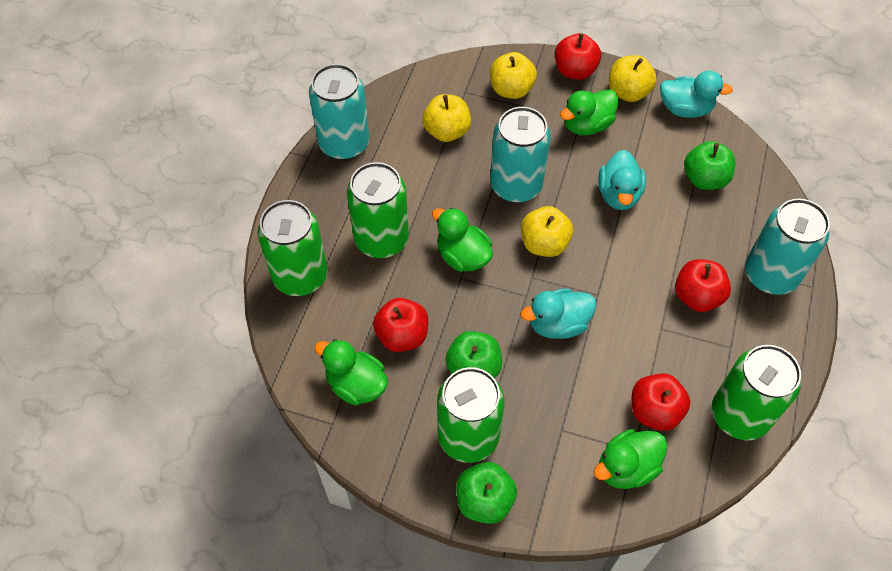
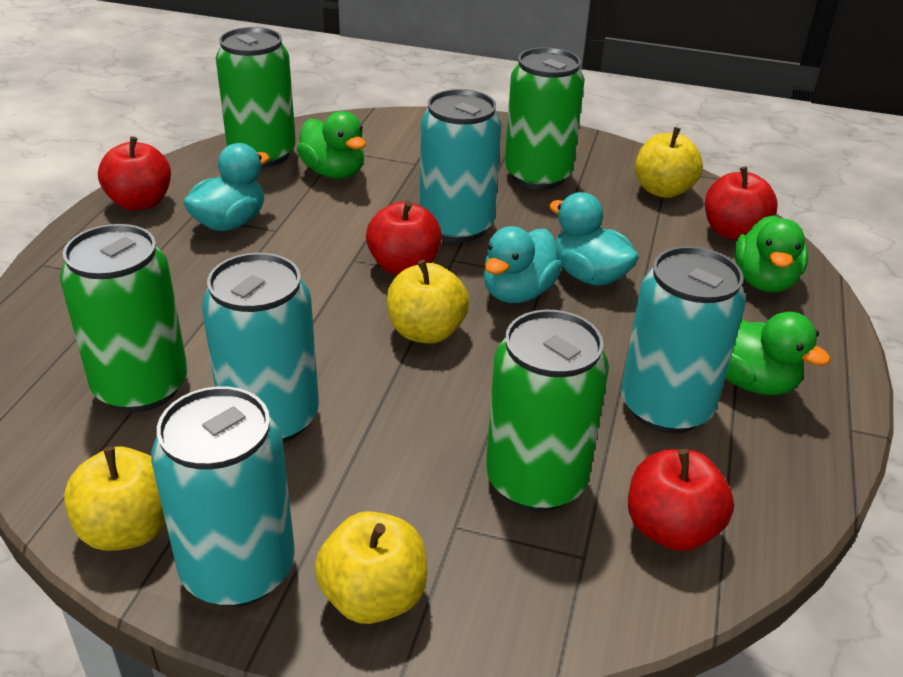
green apple: [446,331,502,378] [456,462,517,524] [684,141,736,190] = 3 -> none = 0
green duck: [314,339,388,405] [432,208,493,272] [560,89,618,135] [594,429,667,489] = 4 -> [297,111,366,179] [725,312,831,395] [735,215,808,292] = 3
turquoise can: [309,64,370,160] [490,107,551,203] [745,199,830,295] = 3 -> [151,386,295,607] [202,253,319,443] [420,89,501,243] [621,246,746,434] = 4

